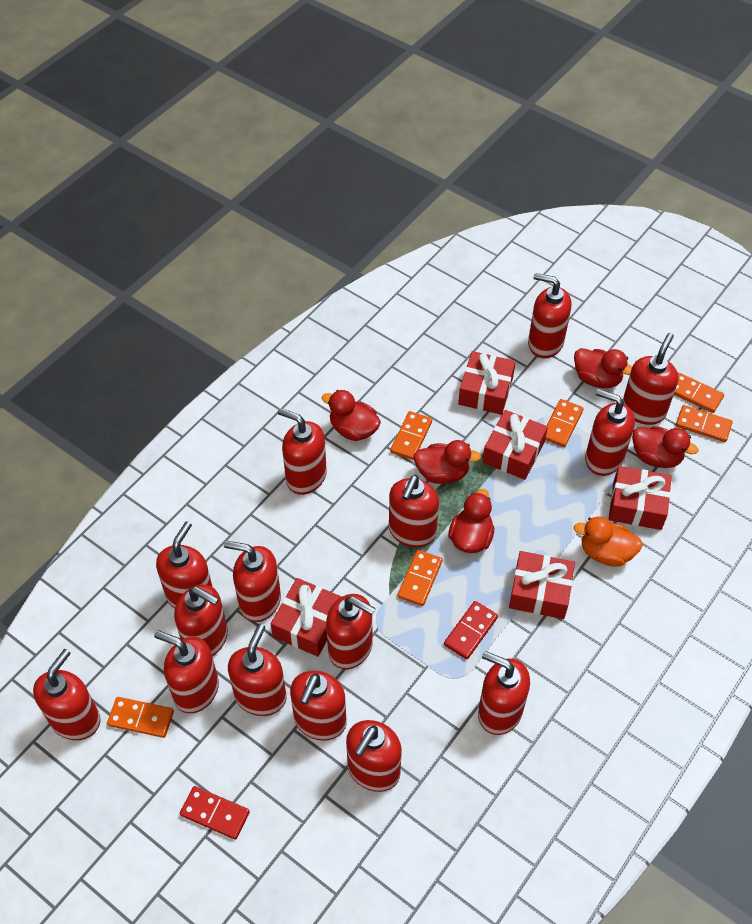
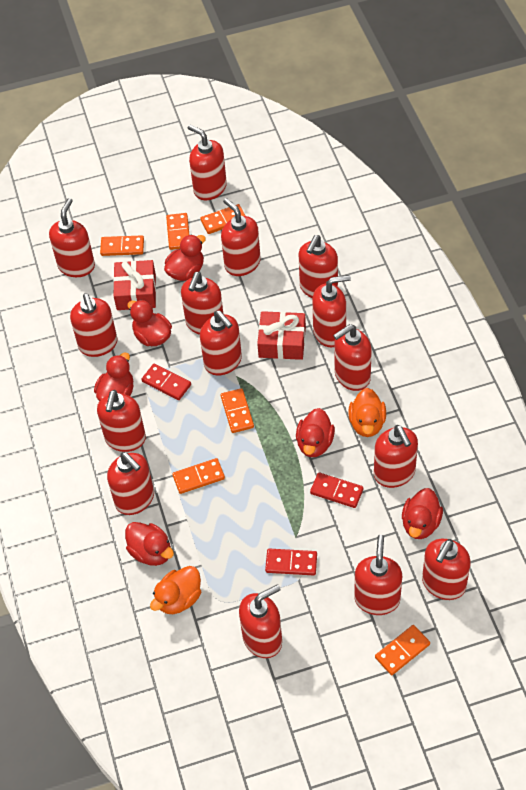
orange duck: [574,516,643,566] = 1 -> [150,566,201,614] [348,388,386,437] = 2
red domino: [180,786,250,840] [444,601,498,659] = 2 -> [141,364,191,400] [265,549,317,575] [310,472,363,508] = 3
red duck: [322,390,381,441] [414,440,481,484] [448,489,494,553] [574,348,632,388] [632,426,698,468] = 5 -> [94,353,133,401] [125,522,174,566] [128,300,172,346] [164,234,206,281] [296,408,335,457] [402,488,443,539] = 6
red gift: [271,578,342,657] [458,351,516,415] [482,410,548,480] [509,551,575,619] [609,466,672,530] = 5 -> [113,260,156,310] [257,311,306,360] = 2

